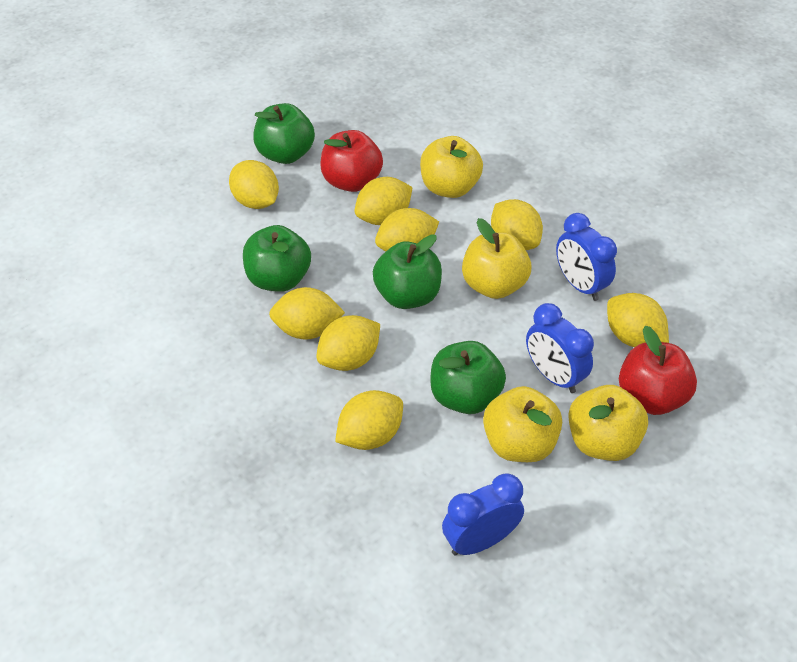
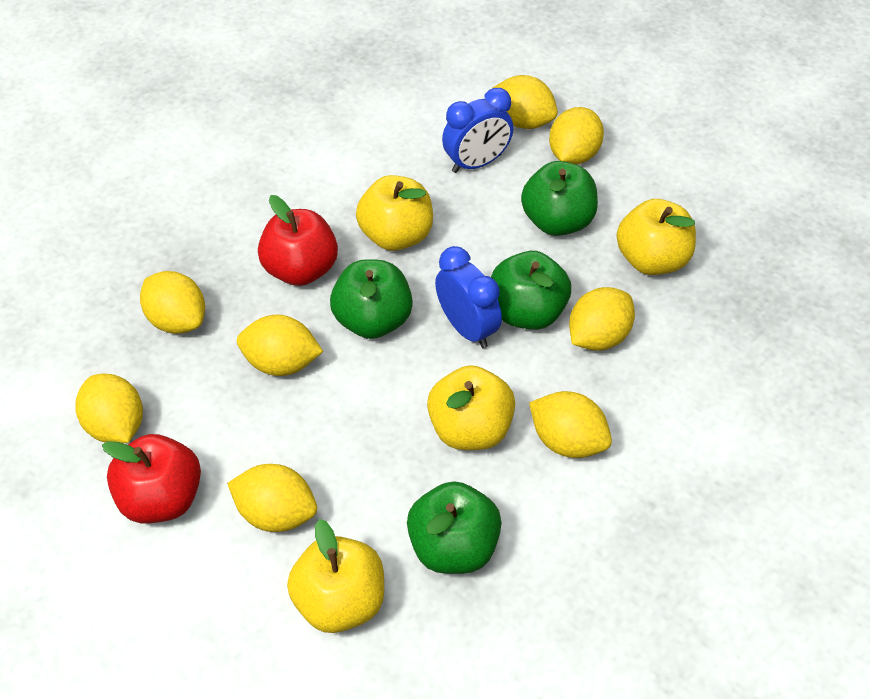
blue clock: [442,473,524,556] [526,303,594,393] [556,213,617,301] = 3 -> [435,246,502,349] [442,88,513,173] = 2

